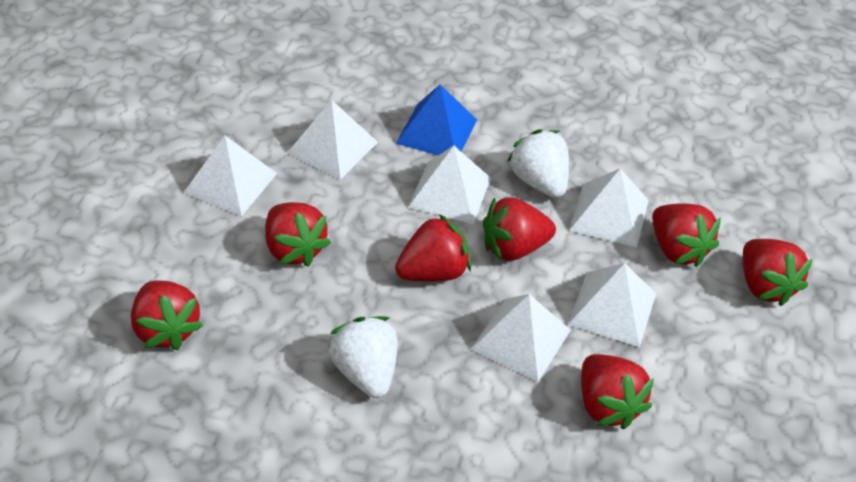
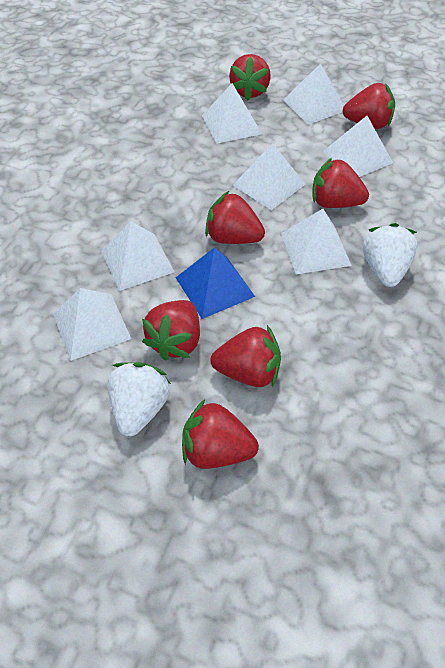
white pyramid: [183,136,277,217] [287,100,378,180] [408,146,491,224] [471,294,571,382] [568,263,656,347] [569,168,649,247] = 6 -> [53,288,131,361] [101,221,174,291] [202,83,262,144] [233,143,306,210] [281,209,352,274] [283,63,344,125] [323,116,393,177] = 7

